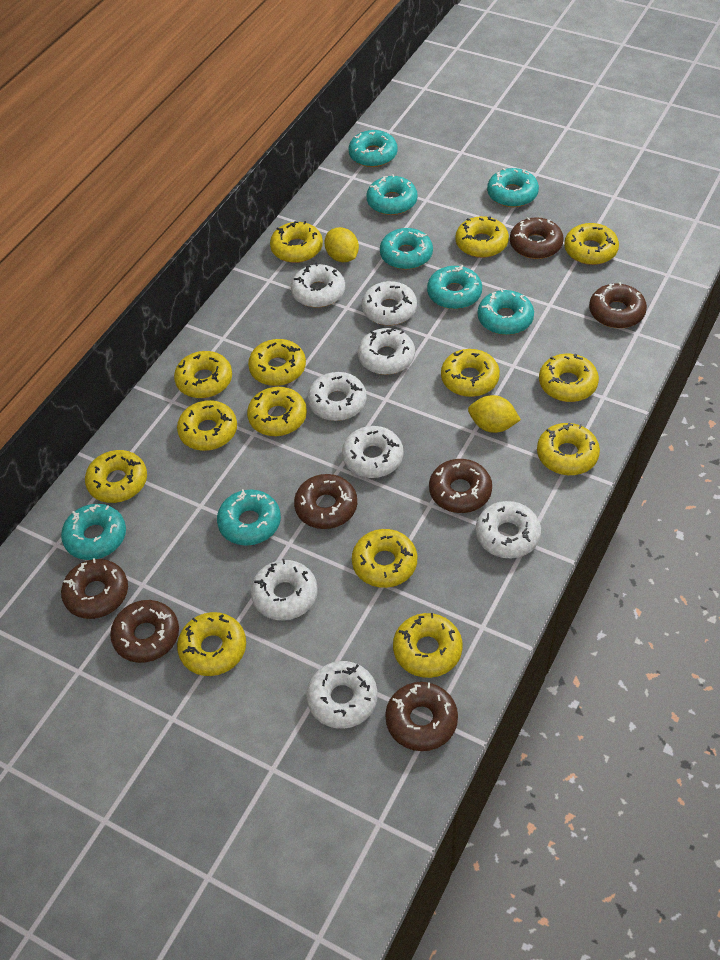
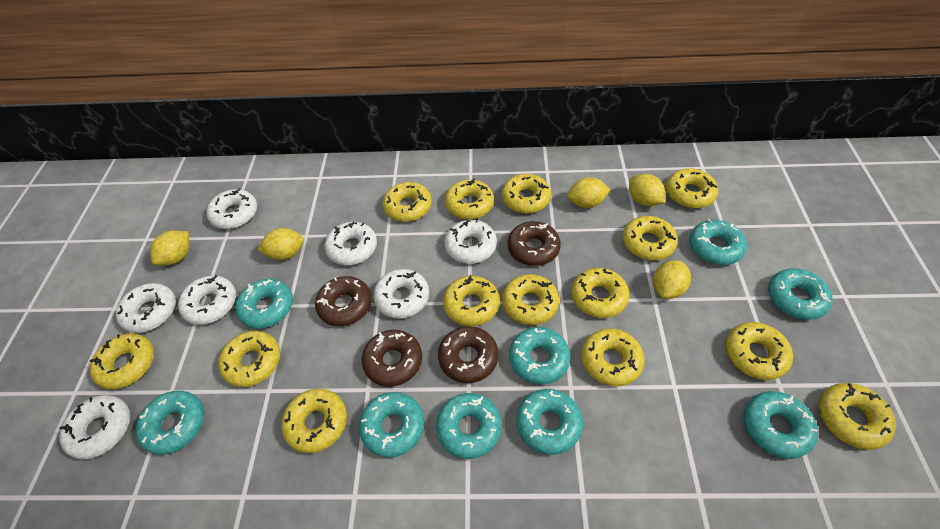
brown donut: [61,558,128,619] [110,600,179,663] [294,474,357,529] [385,682,458,751] [429,459,492,513] [510,217,564,259] [589,282,647,328] = 7 -> [315,276,372,326] [362,330,422,387] [438,326,499,383] [508,221,561,266] = 4
turquoise donut: [61,504,126,560] [217,489,281,546] [348,130,398,167] [366,174,418,215] [380,228,433,270] [427,265,482,309] [478,289,534,335] [487,168,539,207] = 8 -> [136,391,204,455] [235,279,293,329] [359,392,424,458] [436,393,502,459] [509,327,571,384] [517,389,583,455] [690,219,747,265] [744,391,818,459] [768,268,833,320] = 9
white donut: [251,559,318,620] [291,263,345,307] [306,661,378,729] [307,372,367,421] [342,426,403,478] [358,328,415,375] [362,281,417,325] [476,501,541,558] = 8 -> [59,395,130,459] [116,283,176,333] [178,275,236,325] [207,188,257,229] [325,222,377,265] [373,269,429,319] [445,219,497,264] = 7
yellow lemon: [324,227,359,262] [468,395,521,433] = 2 -> [150,230,190,265] [257,228,304,260] [567,177,611,208] [629,174,666,206] [653,260,691,299] = 5

